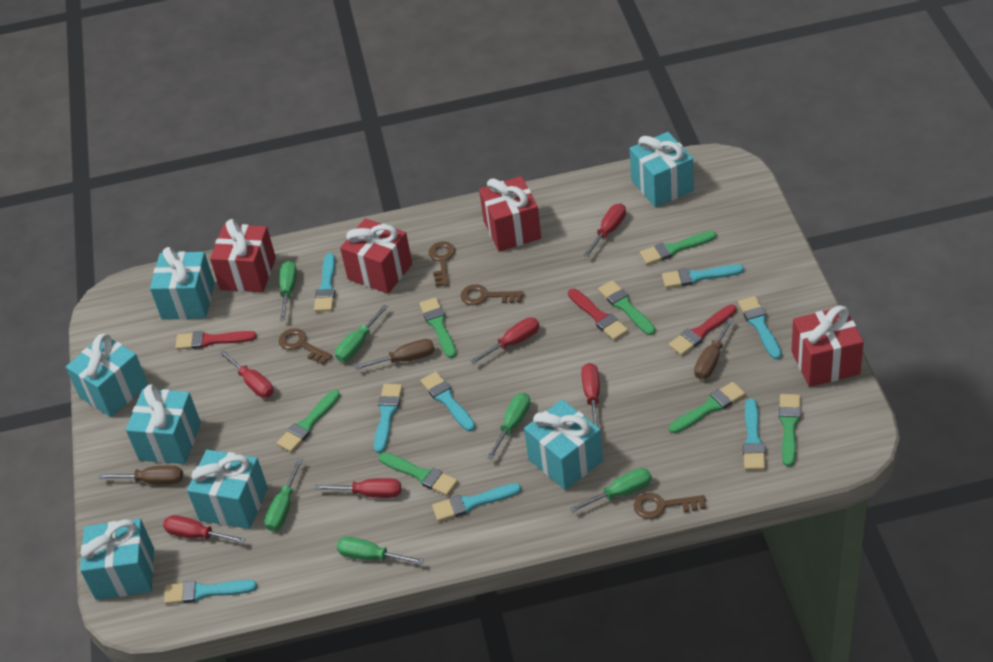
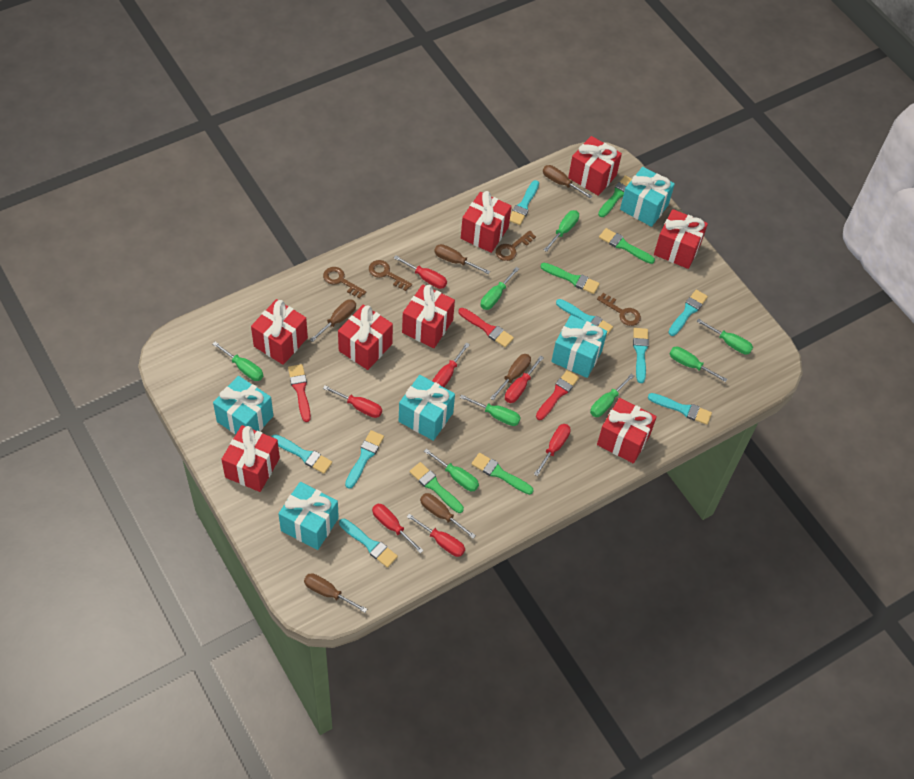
brown screwdriver: [98,465,183,485] [355,339,435,370] [694,317,734,379] = 3 -> [304,573,367,613] [310,299,356,342] [420,493,476,538] [434,244,490,274] [490,354,531,400] [543,165,593,199] = 6
green brush: [277,390,340,452] [379,452,458,496] [419,297,456,358] [598,280,655,335] [640,231,716,265] [669,382,745,433] [779,394,801,467] = 7 -> [410,462,464,513] [471,453,534,495] [540,263,600,294] [598,175,632,217] [599,228,655,264] = 5
green screwdriver: [264,458,303,531] [279,261,297,321] [335,305,388,362] [337,537,424,564] [487,393,530,460] [570,468,652,513] = 6 -> [213,341,263,381] [424,448,479,491] [460,394,521,426] [481,267,519,310] [544,210,579,252] [590,374,634,417] [670,347,727,382] [696,319,753,355] = 8
red gift: [210,219,276,292] [340,218,412,294] [479,176,541,251] [791,306,864,387] = 4 -> [221,425,280,492] [251,299,308,365] [338,305,393,370] [402,284,455,348] [461,191,512,253] [568,136,622,196] [597,398,657,464] [654,209,708,269] = 8
red screwdriver: [163,515,246,544] [219,350,274,398] [314,478,401,498] [470,318,539,364] [581,363,600,428] [583,204,626,257] = 6 -> [323,385,382,418] [372,504,423,553] [394,256,447,289] [407,514,465,557] [433,342,470,387] [505,356,544,403] [534,424,571,476] = 7
turquoise gift: [66,333,148,417] [80,519,154,600] [126,384,201,464] [150,247,215,320] [187,450,268,529] [524,399,603,490] [630,132,694,207] = 7 -> [213,376,273,434] [278,482,339,550] [399,375,455,441] [551,315,607,378] [620,167,675,227] = 5

